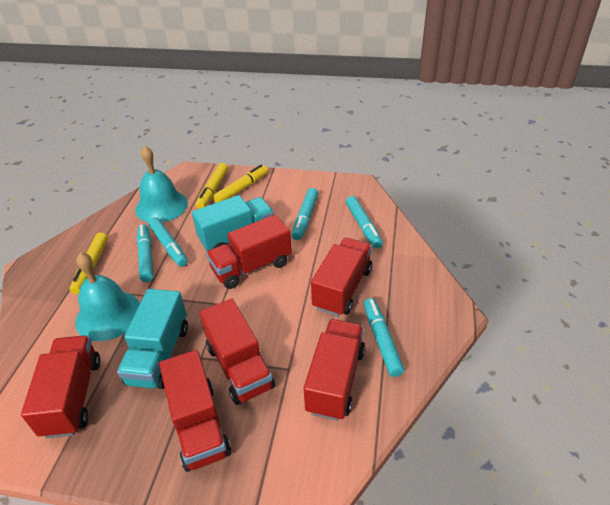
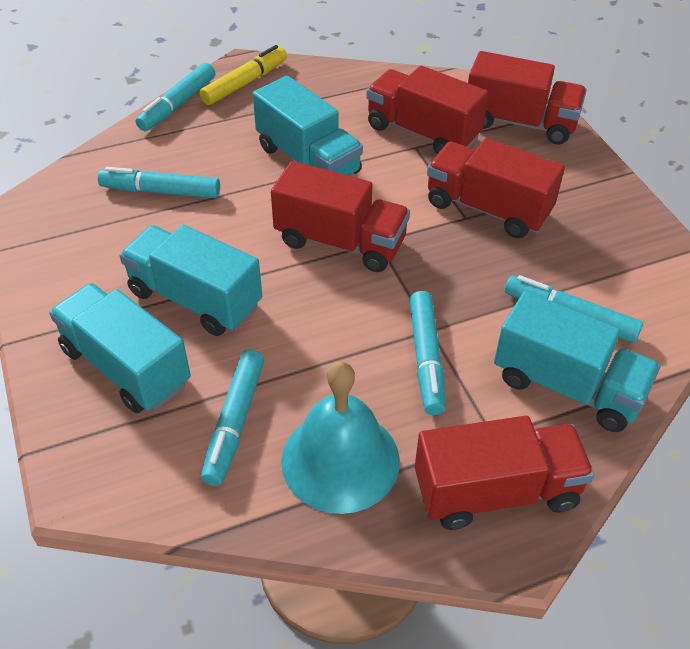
red truck: [21,335,101,438] [159,350,231,472] [199,299,275,405] [206,215,292,289] [304,319,365,421] [311,238,372,317] = 6 -> [271,161,410,272] [366,66,488,154] [415,416,594,530] [427,138,565,238] [468,51,587,145] = 5
turquoise bell: [75,252,140,341] [135,146,188,222] = 2 -> [281,362,400,514] = 1
turquoise truck: [117,289,188,389] [192,195,274,252] = 2 -> [49,283,191,413] [119,224,262,336] [253,76,363,176] [494,291,660,432] = 4
yellow marker: [69,232,108,294] [196,163,228,209] [213,165,268,203] = 3 -> [200,45,287,105] = 1

